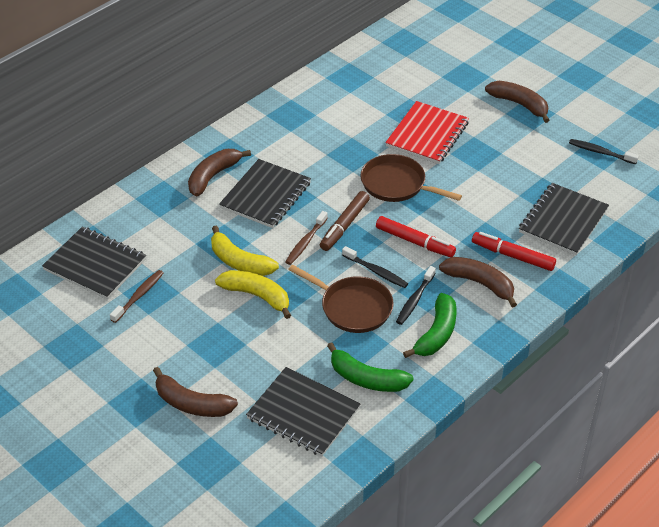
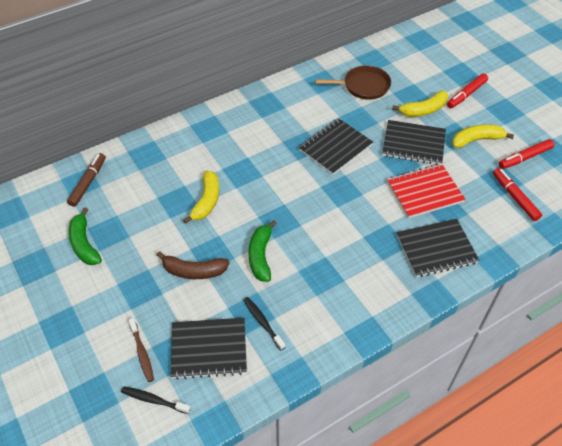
black toothbrush: [342,246,408,288] [396,266,436,325] [569,139,639,164] = 3 -> [121,386,191,414] [244,297,285,350] = 2
brown banana: [153,367,238,417] [188,149,251,196] [439,257,517,308] [485,81,549,123] = 4 -> [157,251,230,279] = 1
brown pan: [288,264,394,333] [361,154,462,202] = 2 -> [315,65,391,100] = 1
brown toothbrush: [110,270,164,323] [285,211,328,265] = 2 -> [129,318,154,382] = 1
red marker: [376,216,456,257] [472,232,556,271] = 2 -> [447,73,488,108] [493,168,542,221] [499,139,555,169] = 3
yellow banana: [211,225,279,276] [215,270,291,319] = 2 -> [183,170,219,224] [392,91,448,117] [452,124,514,148] = 3

